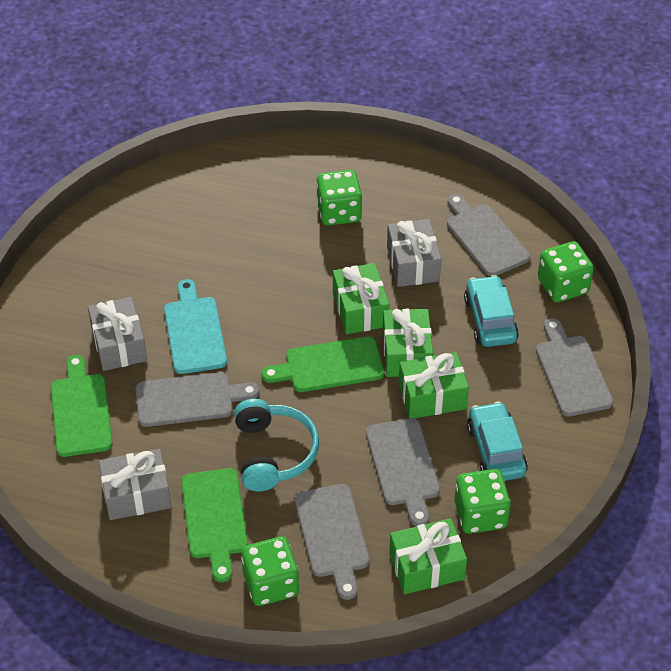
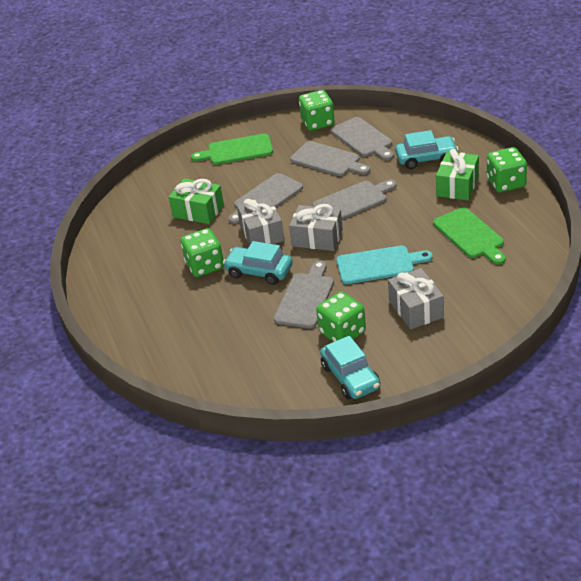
green cutting board: [51,355,112,457] [181,468,248,582] [262,336,384,392] = 3 -> [191,133,273,165] [433,207,506,264] = 2
green gift: [333,263,389,334] [383,309,433,377] [389,518,467,594] [399,352,469,418] = 4 -> [168,178,224,224] [436,149,479,200] = 2
turquoise car: [464,275,519,347] [467,402,528,481] = 2 -> [223,241,293,285] [320,336,380,399] [395,130,459,169] = 3
turquoise headphones: [234,399,319,492] = 1 -> none = 0

